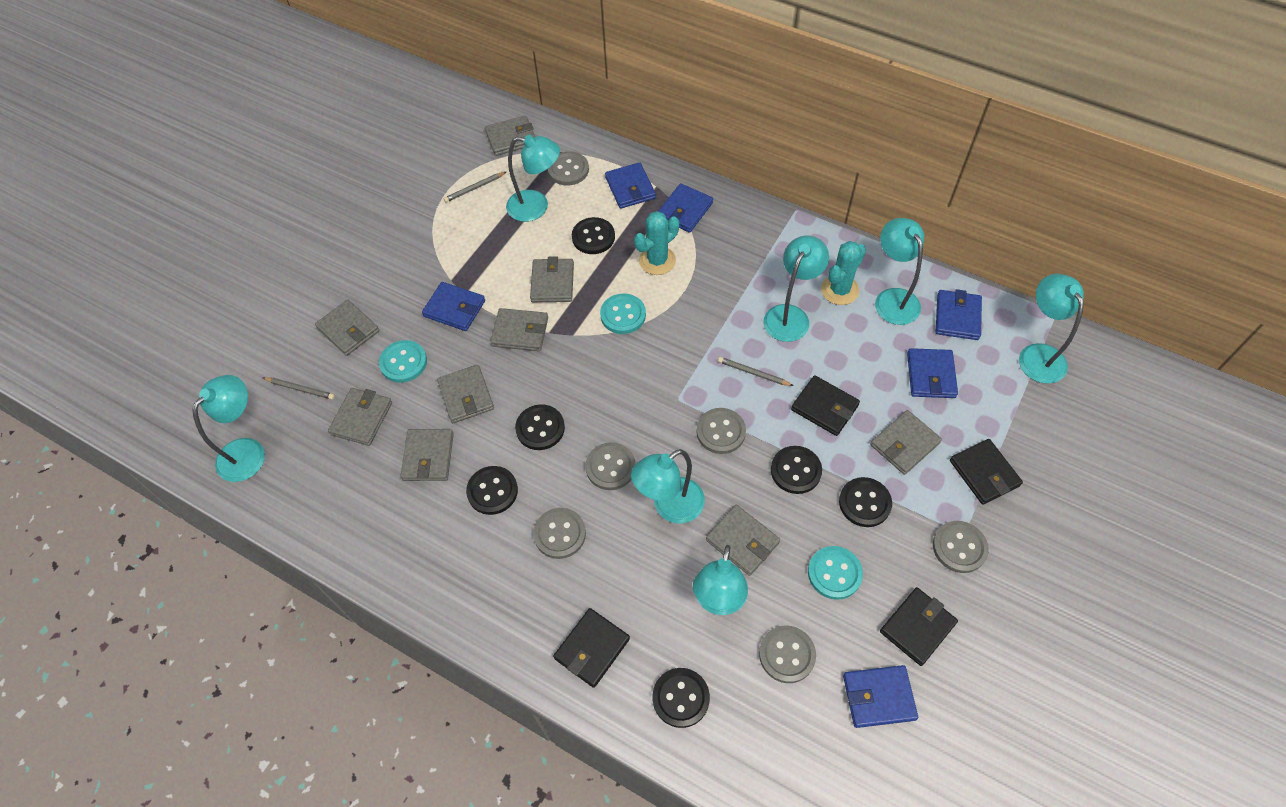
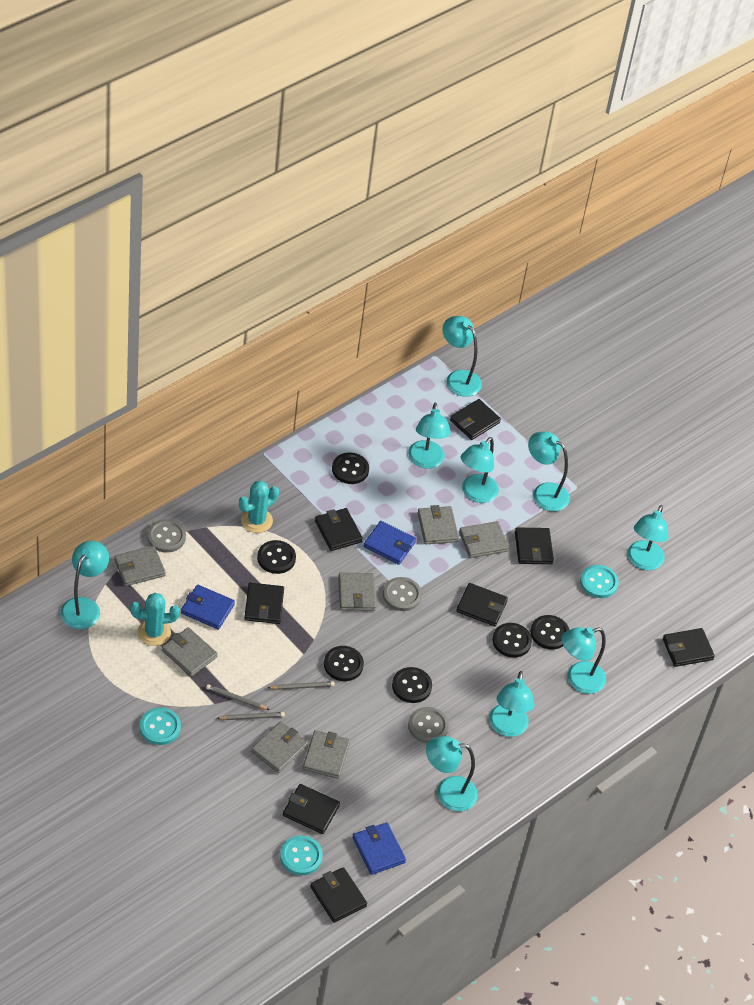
black wallet: [553,608,630,688] [791,375,860,436] [880,587,958,666] [950,439,1023,505] = 4 -> [244,583,284,624] [283,784,340,834] [310,867,367,923] [315,508,363,551] [450,399,501,440] [456,583,508,626] [515,528,554,564] [663,628,715,667] = 8
blue wallet: [422,282,485,331] [605,162,656,209] [658,183,713,233] [843,665,918,728] [907,348,958,398] [936,289,982,340] = 6 -> [181,585,235,629] [352,823,406,875] [364,521,416,565] = 3
grey button: [533,508,586,559] [548,151,589,185] [585,442,636,490] [696,408,746,454] [759,626,816,683] [933,521,989,573] = 6 -> [147,519,186,553] [383,577,422,611] [408,707,449,744] = 3
grey wallet: [315,300,379,356] [328,388,392,446] [400,429,454,481] [437,365,494,423] [485,115,535,156] [490,308,548,351] [530,256,574,302] [706,505,780,576] [870,410,942,475] = 9 -> [114,546,166,586] [162,627,218,677] [251,721,308,773] [303,730,350,779] [338,573,376,611] [418,505,459,544] [459,521,509,558] = 7
turquoise lamp: [192,375,265,482] [506,135,560,222] [631,449,705,523] [693,545,748,615] [763,236,829,342] [875,218,924,325] [1019,274,1084,384] = 7 -> [60,541,109,629] [408,402,451,469] [426,736,478,811] [442,316,482,397] [460,437,499,503] [489,671,534,737] [528,432,570,511] [562,627,606,694] [628,505,668,570] = 9

